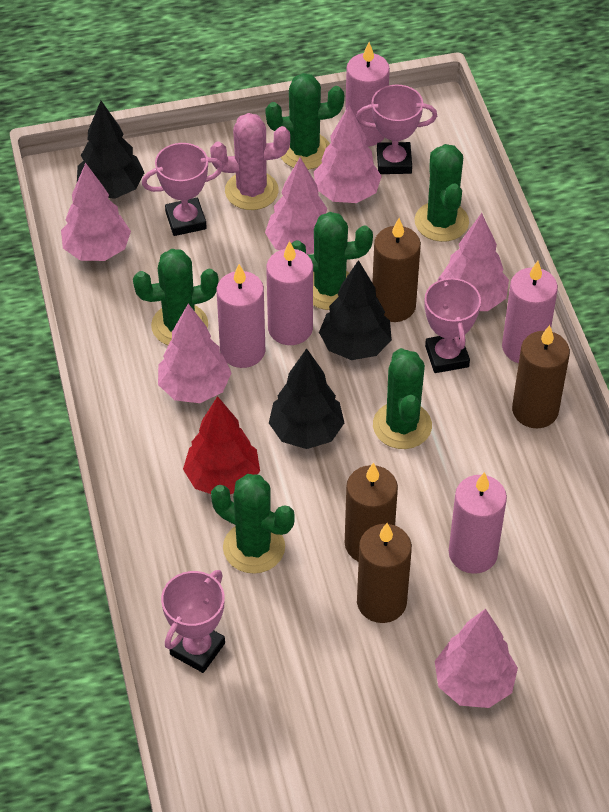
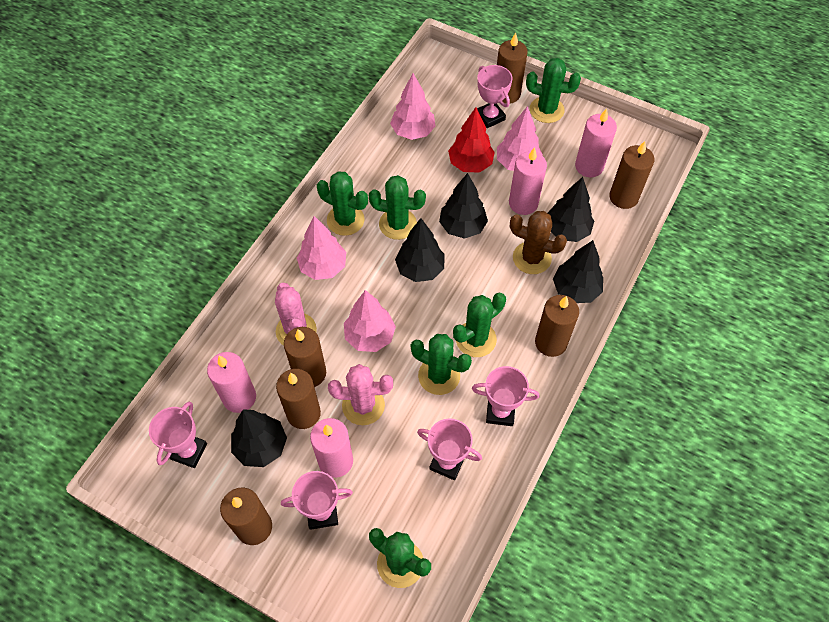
black tree: [77,101,145,199] [269,348,344,449] [319,260,392,360] = 3 -> [231,409,287,467] [395,218,445,282] [439,173,488,239] [548,177,594,242] [553,240,603,303] = 5
brown cactus: none = 0 -> [510,211,567,274] = 1
brown candle: [345,463,398,562] [357,523,412,623] [372,218,421,322] [512,325,570,428] = 4 -> [220,487,272,545] [276,369,321,429] [284,327,326,387] [497,32,528,104] [535,295,579,357] [609,141,654,209] = 6
pink cactus: [210,113,290,210] = 1 -> [275,283,317,345] [328,364,393,425] = 2
pink candle: [217,264,265,368] [266,241,313,345] [345,42,390,146] [449,472,507,574] [502,261,558,363] = 5 -> [207,352,256,413] [310,418,353,478] [509,147,547,215] [575,108,617,177] = 4
pink tree: [61,163,131,261] [158,304,231,403] [265,158,327,254] [314,105,382,203] [435,609,518,708] [438,213,509,311] = 6 -> [297,216,346,280] [344,290,396,352] [390,73,436,140] [497,106,543,171] = 4
pink trophy: [142,143,223,236] [161,570,225,673] [356,85,437,174] [424,276,481,373] = 4 -> [149,401,207,468] [281,471,353,530] [417,418,482,480] [472,366,539,426] [477,65,512,128] = 5

